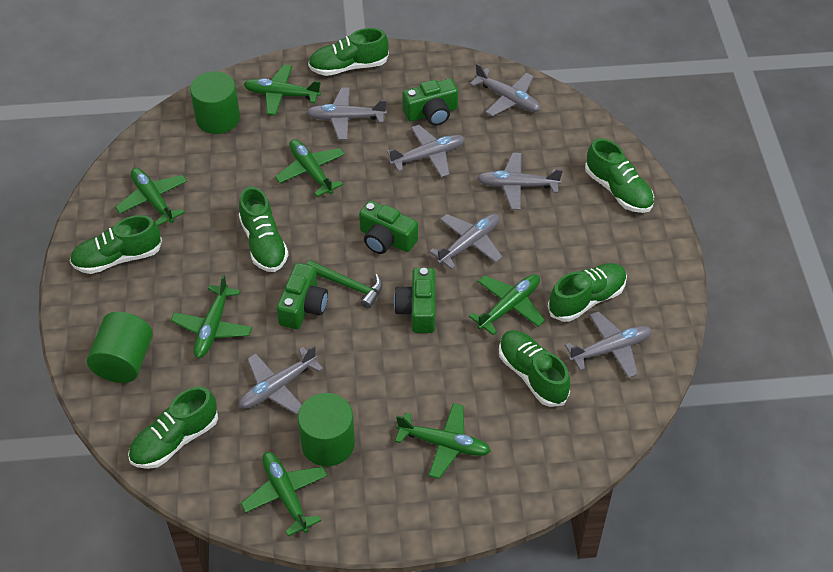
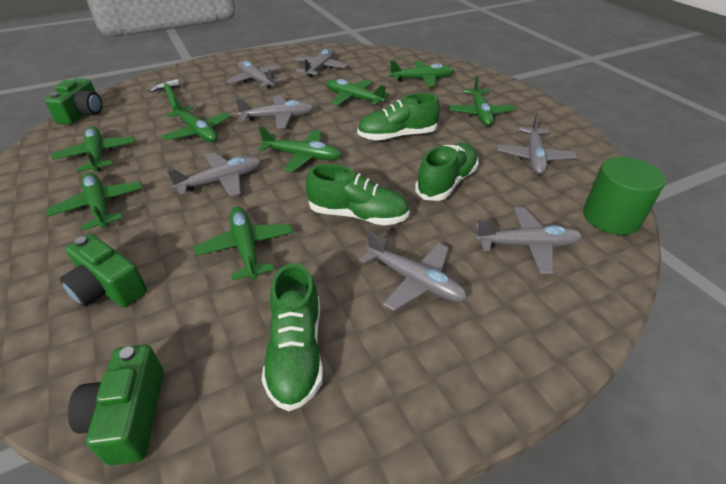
green camera: [277,263,328,329] [359,200,418,254] [394,268,435,333] [402,79,458,126] = 4 -> [45,78,102,125] [59,234,147,307] [68,345,164,465] = 3
green cylinder: [87,312,153,383] [190,71,240,134] [298,393,355,466] = 3 -> [583,157,666,235] = 1
green plane: [115,168,187,226] [171,274,252,358] [241,452,328,536] [243,65,321,115] [275,139,345,197] [395,403,491,479] [469,274,545,335] = 7 -> [47,172,142,230] [52,126,135,172] [161,96,231,142] [194,206,293,280] [258,127,341,172] [326,79,389,106] [390,61,454,87] [448,76,516,126] = 8
green shoe: [70,215,162,274] [128,386,218,469] [239,187,289,272] [308,28,389,76] [499,330,571,407] [548,263,627,322] [585,138,654,213] = 7 -> [262,263,323,411] [306,164,409,226] [357,93,440,141] [415,143,478,201] = 4

